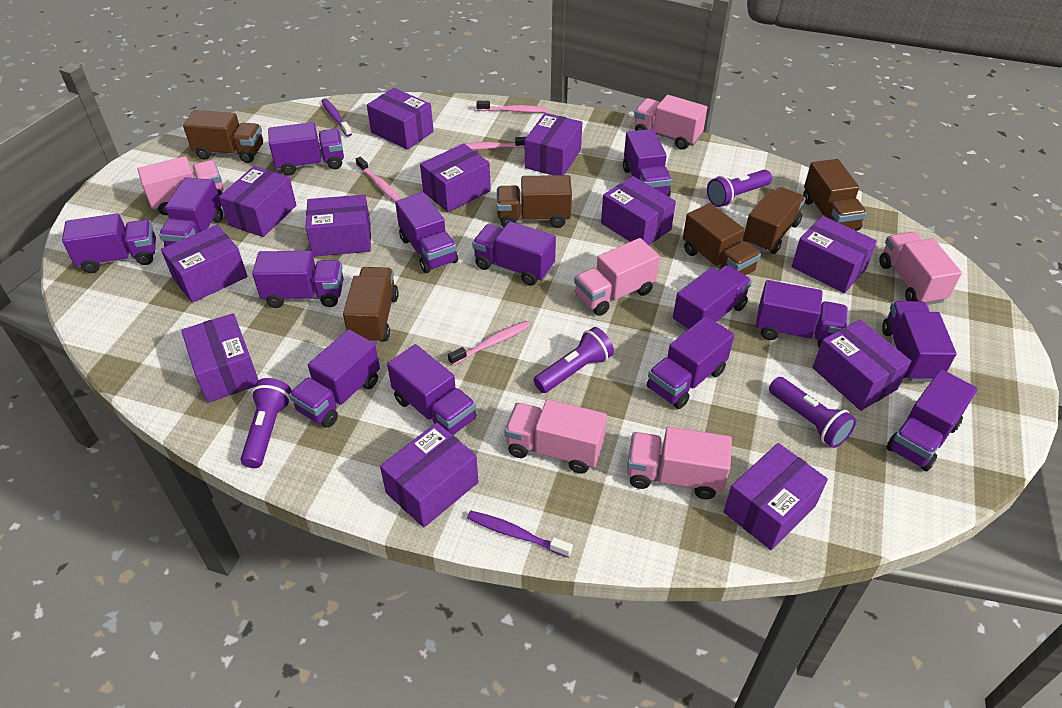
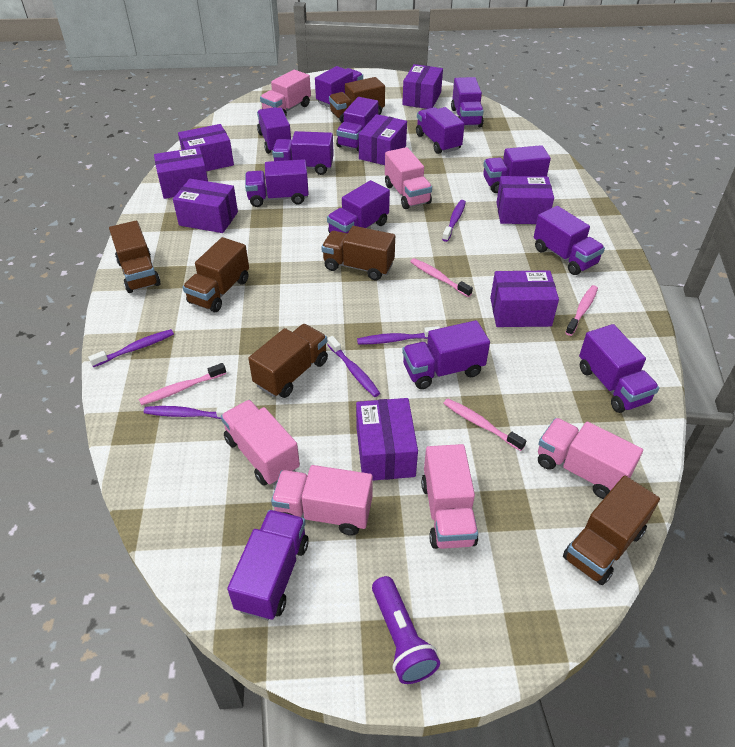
purple box: [161,225,248,303] [181,313,258,403] [219,166,297,237] [306,195,371,257] [367,88,434,150] [380,423,479,528] [420,144,491,212] [525,113,582,175] [601,176,676,245] [723,443,828,550] [791,216,877,293] [813,320,911,411] = 12 -> [154,147,208,199] [173,179,238,233] [178,124,234,171] [356,398,418,480] [359,114,407,165] [402,64,443,109] [490,270,559,327] [497,176,554,224] = 8
purple flashlight: [241,378,292,468] [534,327,614,393] [707,170,772,207] [769,377,857,448] = 4 -> [372,576,440,684] = 1
purple toothbrush: [321,98,352,137] [467,511,573,558] = 2 -> [88,329,174,367] [144,406,232,419] [327,336,380,397] [357,326,440,344] [442,200,466,242] = 5
purple truck: [62,213,156,273] [159,177,223,247] [252,251,344,308] [268,122,344,176] [289,329,380,428] [387,344,476,435] [395,192,458,273] [472,221,556,286] [623,129,672,197] [647,316,734,409] [673,265,752,331] [756,280,848,348] [882,301,956,382] [886,369,977,471] = 14 -> [227,510,309,620] [245,159,309,207] [257,107,291,154] [272,131,334,175] [315,66,363,107] [327,180,390,234] [336,97,378,152] [402,320,490,389] [416,107,465,154] [451,77,484,127] [483,145,551,193] [534,206,605,275] [579,324,659,413] = 13

